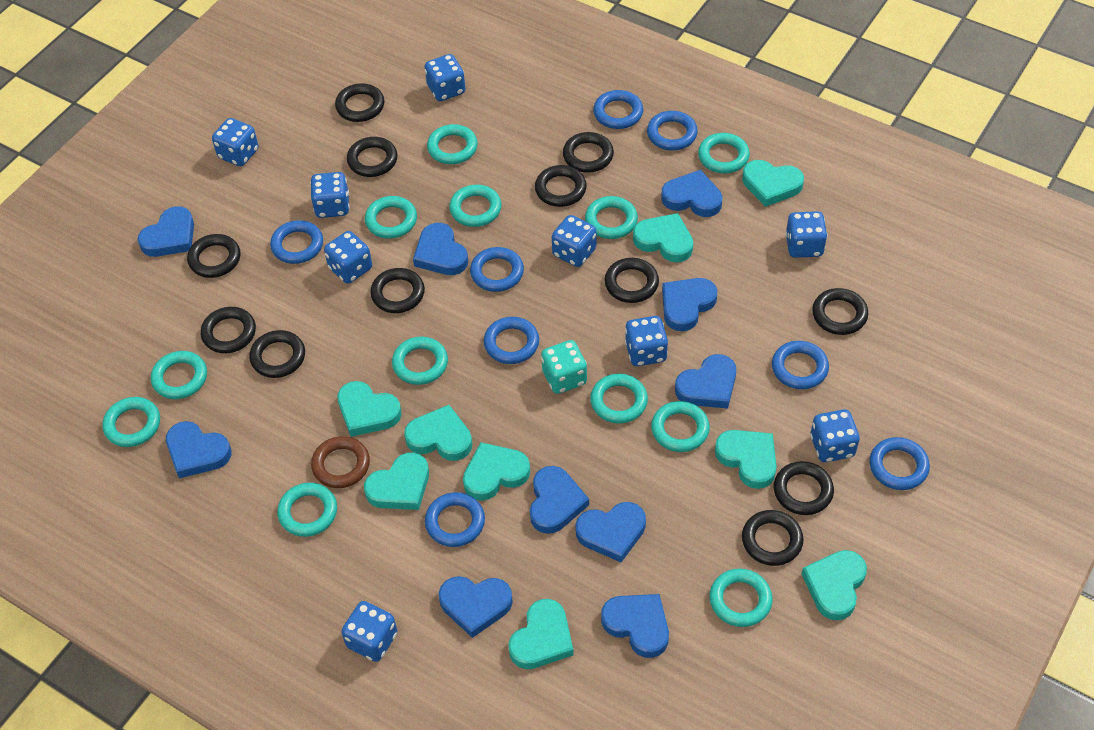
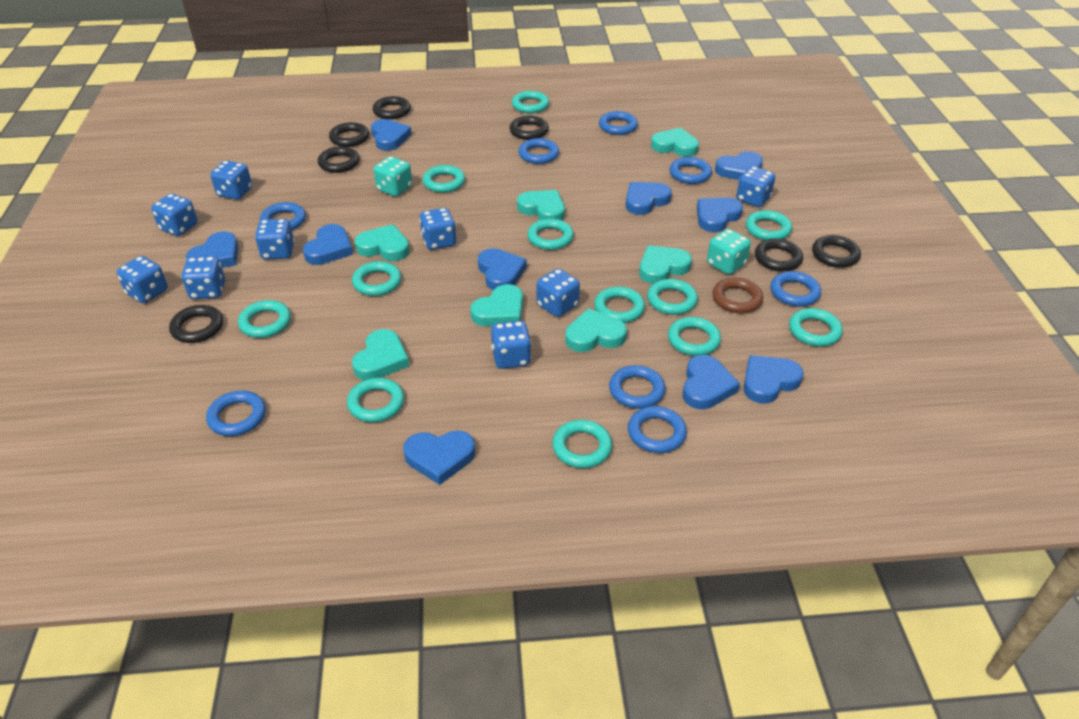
black ring: [187,234,240,278] [201,307,256,353] [249,330,305,378] [335,83,384,122] [347,137,398,177] [370,268,425,313] [535,165,587,207] [563,132,614,173] [604,258,659,303] [742,510,804,566] [774,461,834,515] [812,288,868,335] = 12 -> [169,305,223,343] [318,146,360,173] [329,122,369,147] [373,96,411,119] [509,116,549,140] [755,239,803,272] [812,235,861,268] = 7
turquoise dice: [541,340,587,394] = 1 -> [374,156,412,197] [707,229,751,274] = 2
turquoise heart: [338,381,401,437] [364,452,429,510] [404,405,472,461] [463,442,530,501] [508,599,574,669] [633,213,693,262] [715,430,777,489] [742,160,804,207] [802,550,867,620] = 9 -> [352,329,409,380] [355,224,410,261] [470,284,523,326] [517,190,565,220] [565,308,627,352] [639,245,692,284] [651,128,699,157] = 7

